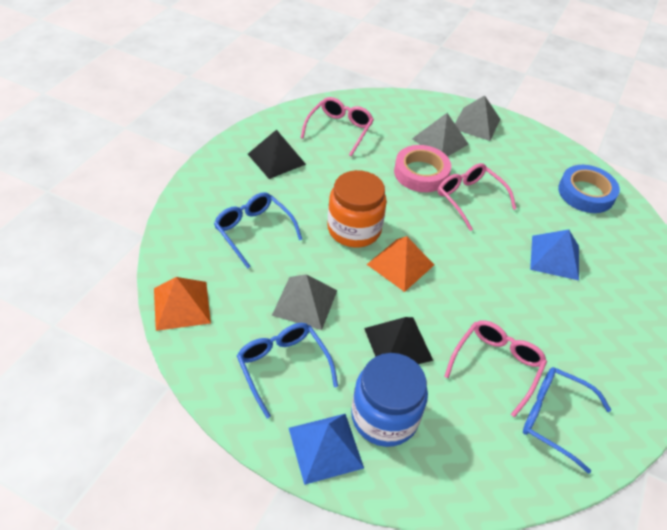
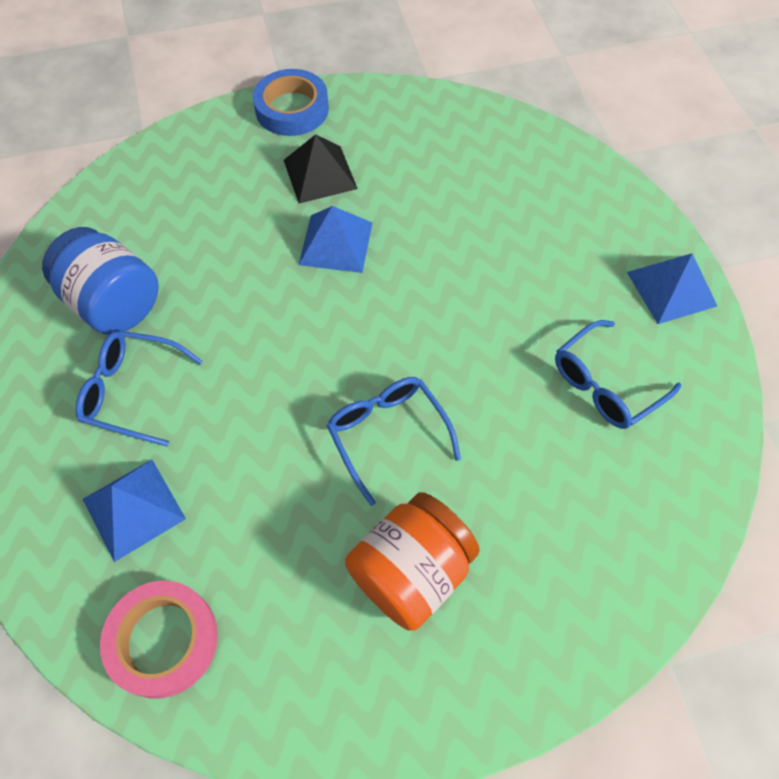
black pyramid: [248,129,306,179] [364,317,433,364] = 2 -> [284,134,358,204] = 1
blue pyramid: [289,414,364,485] [530,230,579,280] = 2 -> [83,460,186,562] [299,206,373,273] [627,253,717,324] = 3
grey pyramid: [272,274,337,330] [412,113,469,157] [455,95,500,141] = 3 -> none = 0
orange pyramid: [154,277,211,331] [366,236,434,292] = 2 -> none = 0
pink glasses: [300,97,374,157] [438,163,516,231] [444,320,547,417] = 3 -> none = 0

